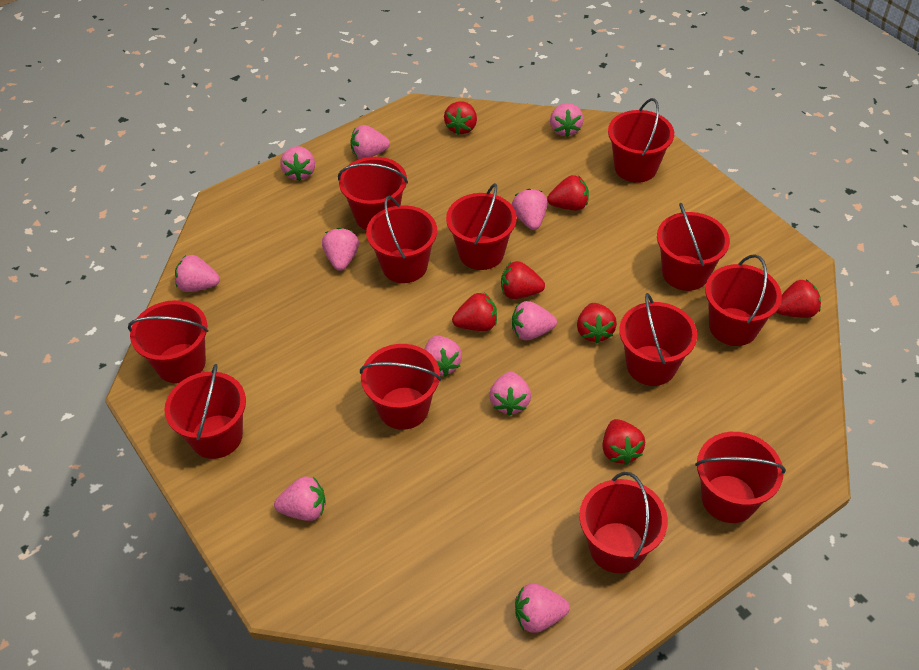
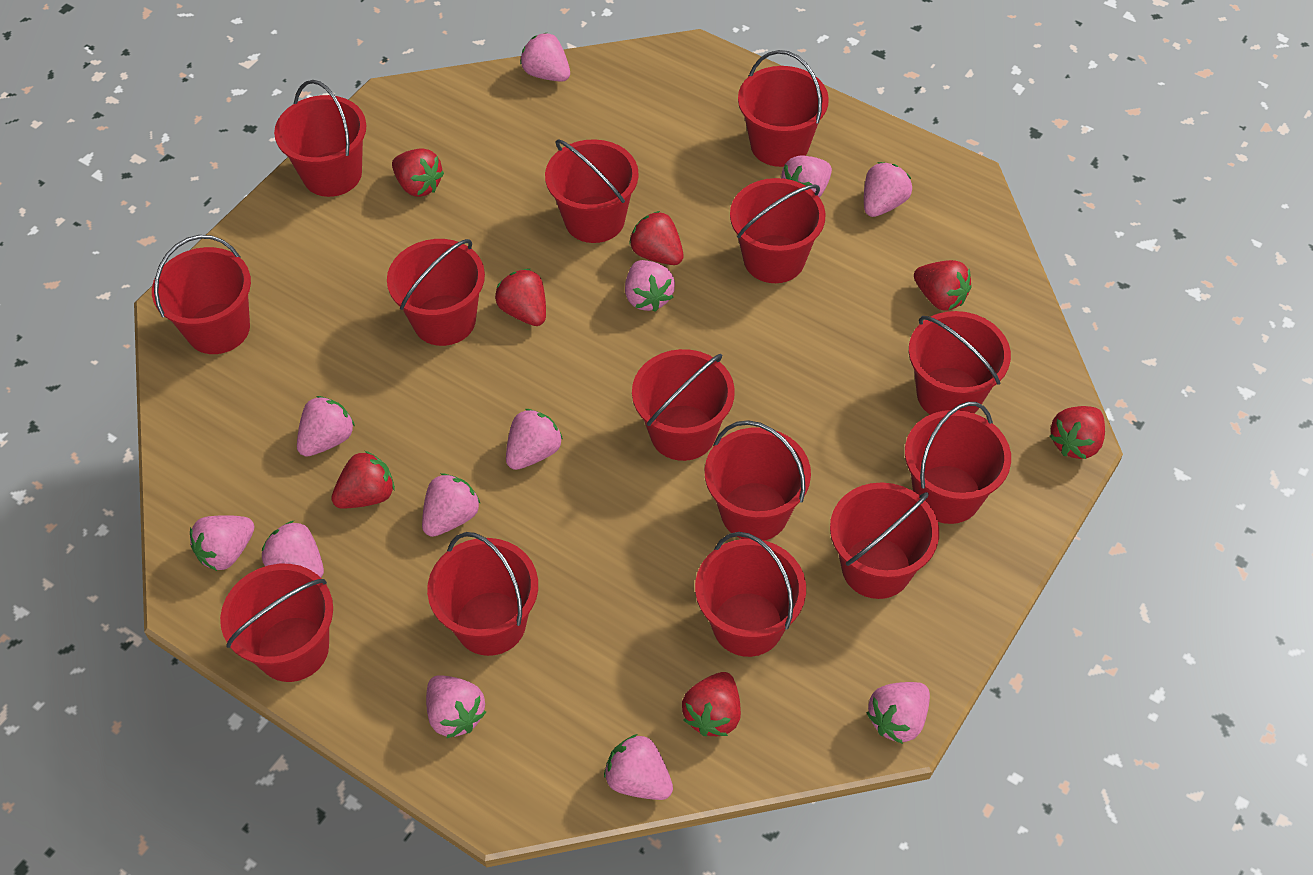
pink strawberry: [175,255,220,292] [274,477,326,521] [280,146,315,181] [322,228,359,271] [351,125,390,159] [424,336,462,377] [489,372,531,416] [512,189,547,230] [512,301,557,340] [515,584,570,633] [550,103,584,137] = 11 -> [190,515,254,571] [262,521,324,578] [297,396,355,457] [422,473,481,537] [426,675,486,739] [506,409,563,470] [520,33,570,82] [604,734,673,800] [625,260,675,312] [781,155,832,197] [864,162,912,217] [866,682,930,744] = 12
red bucket: [128,300,208,383] [164,364,246,459] [338,157,408,230] [360,344,441,430] [366,196,437,283] [446,183,517,270] [579,472,668,573] [608,98,674,183] [619,293,697,386] [657,203,730,291] [695,432,786,523] [705,254,782,346] = 12 -> [152,235,251,354] [220,564,333,682] [274,80,367,197] [387,239,485,346] [427,532,538,656] [545,139,639,243] [632,349,735,461] [695,532,806,657] [705,420,811,541] [730,178,826,283] [738,50,829,167] [830,482,939,599] [905,402,1011,524] [909,311,1011,415] = 14

